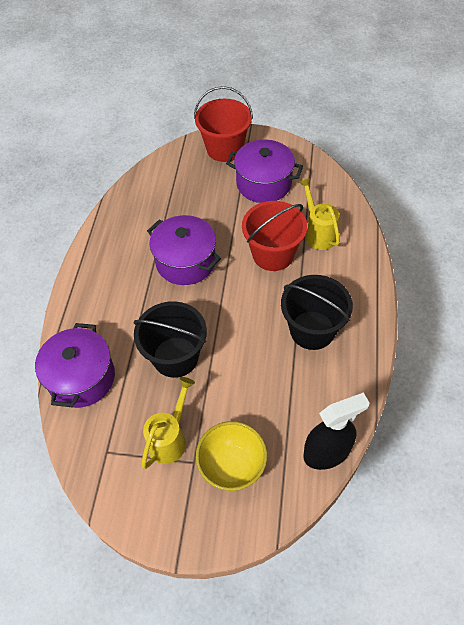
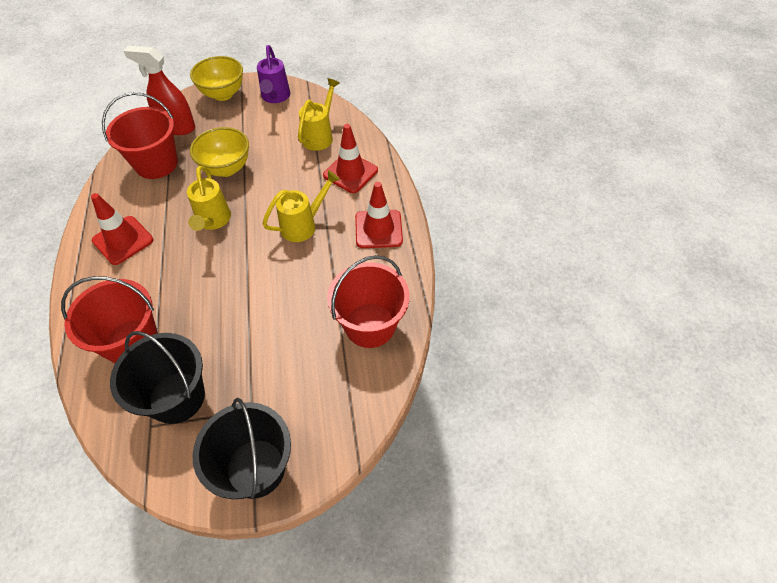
black spray bottle: [304,392,370,470] = 1 -> none = 0
purple pot: [35,323,115,408] [147,215,221,285] [226,140,303,203] = 3 -> none = 0
purple watering can: none = 0 -> [257,45,290,103] = 1
red bucket: [194,86,253,162] [242,201,307,271] = 2 -> [61,276,158,363] [102,92,178,179] [327,255,410,348] = 3
red spray bottle: none = 0 -> [124,46,195,135] = 1
red traffic cone: none = 0 -> [91,193,154,265] [323,124,378,193] [355,182,403,248] = 3
yellow bowl: [196,421,267,491] = 1 -> [190,56,243,101] [190,127,249,177] = 2
yellow watering can: [141,377,195,469] [299,178,340,250] = 2 -> [187,166,231,231] [262,170,340,242] [298,78,339,151] = 3

